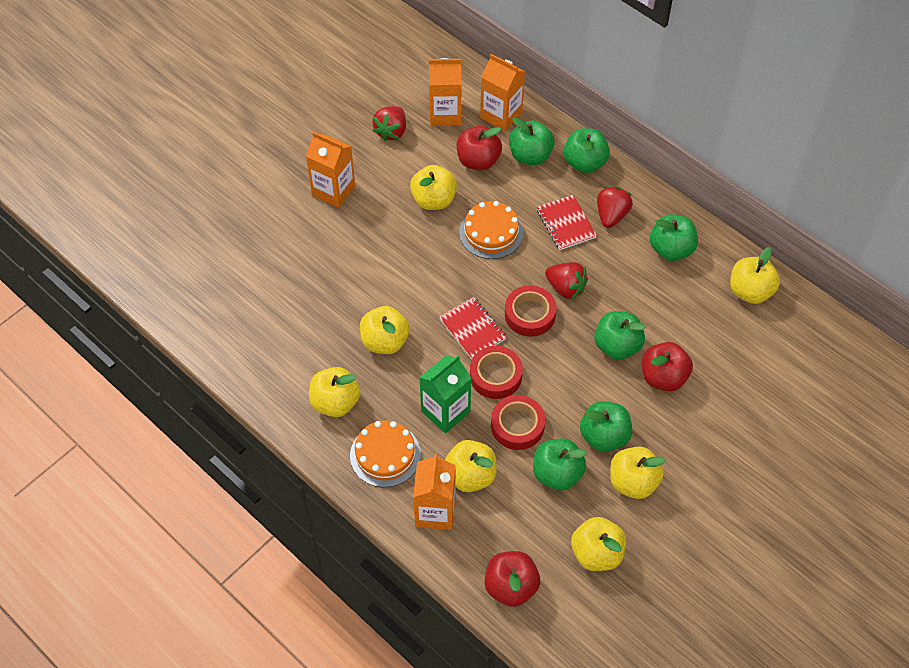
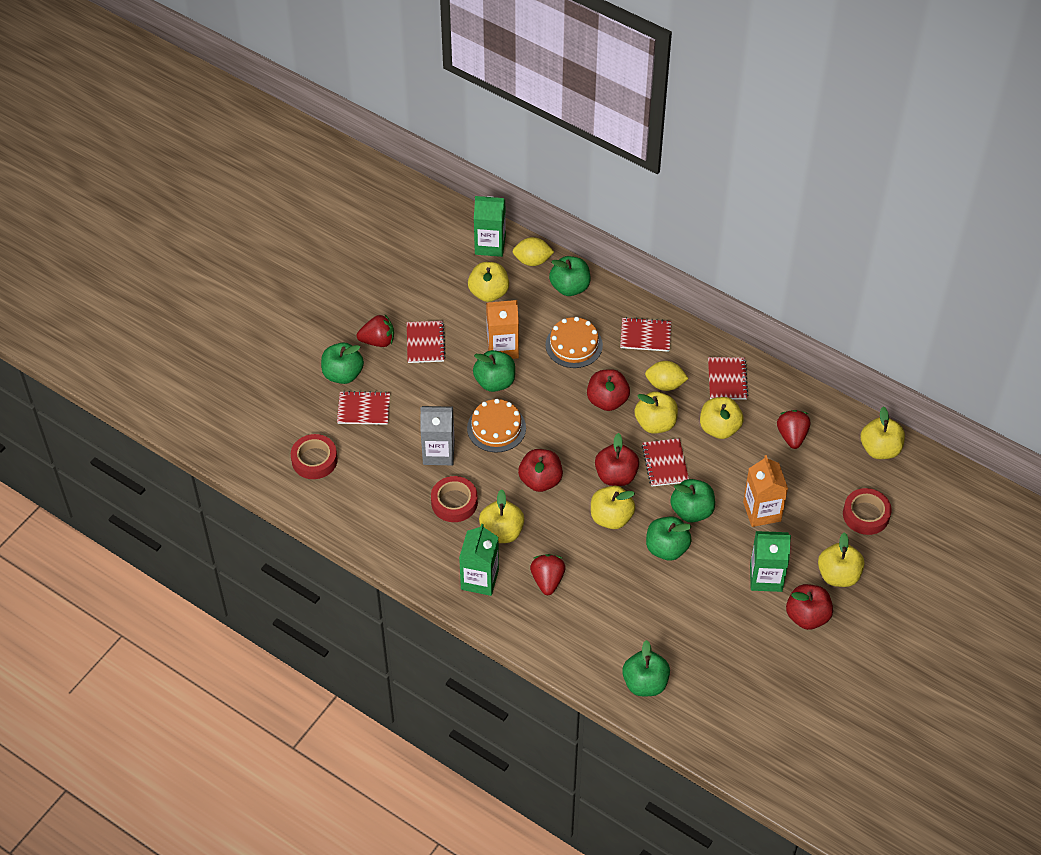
green carton: [419,355,471,433] = 1 -> [459,524,499,596] [474,196,506,257] [750,531,791,592] = 3
grey carton: none = 0 -> [420,406,455,465] = 1
orange carton: [306,132,355,208] [413,453,456,530] [429,58,462,126] [480,54,525,131] = 4 -> [486,300,519,359] [743,455,788,527] = 2
red apple: [457,126,502,170] [484,551,540,607] [642,342,693,392] = 3 -> [518,449,563,492] [587,369,630,411] [595,433,639,486] [786,584,833,630] = 4
red notebook: [439,297,507,359] [537,195,597,250] = 2 -> [337,391,390,425] [407,321,446,363] [620,317,671,352] [642,438,689,487] [708,357,748,400] = 5
yellow lemon: none = 0 -> [512,237,554,266] [645,361,689,391] = 2

